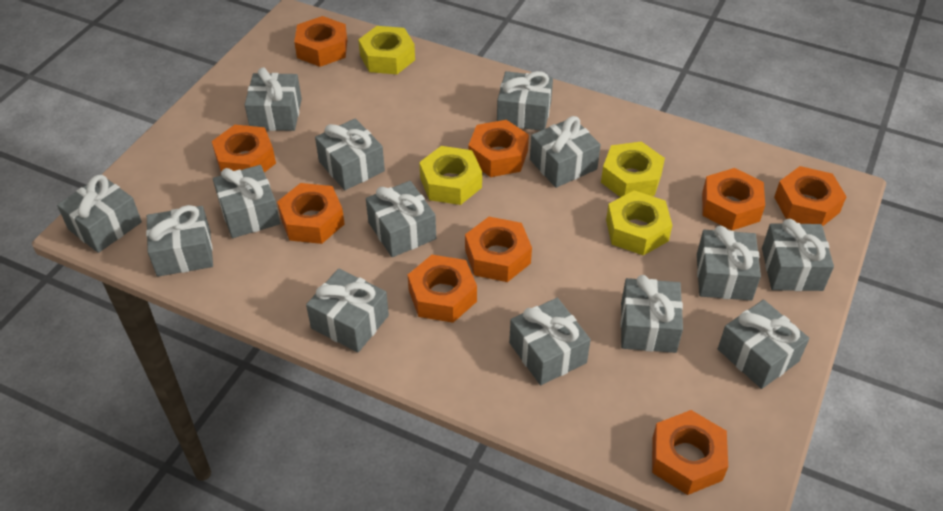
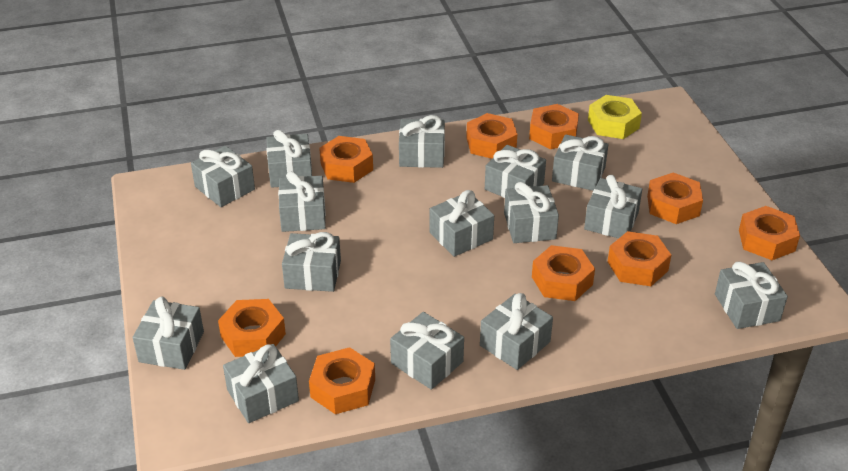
grey gift: [57,175,142,253] [146,205,213,277] [213,165,280,238] [245,67,302,131] [306,268,389,352] [315,118,385,190] [366,181,436,257] [497,71,553,131] [509,298,591,385] [530,116,601,188] [620,275,683,353] [697,226,761,301] [718,300,809,389] [762,219,834,291] = 14 -> [133,297,204,370] [191,146,255,207] [223,344,299,423] [266,130,312,188] [278,171,326,232] [282,232,341,292] [390,312,464,390] [399,115,445,168] [430,190,494,257] [480,293,553,370] [485,145,546,198] [504,182,559,243] [552,134,608,191] [584,175,642,238] [715,262,788,329] = 15
yellow nut: [358,26,415,74] [419,146,482,205] [601,141,665,197] [606,190,672,255] = 4 -> [588,95,642,139] = 1

